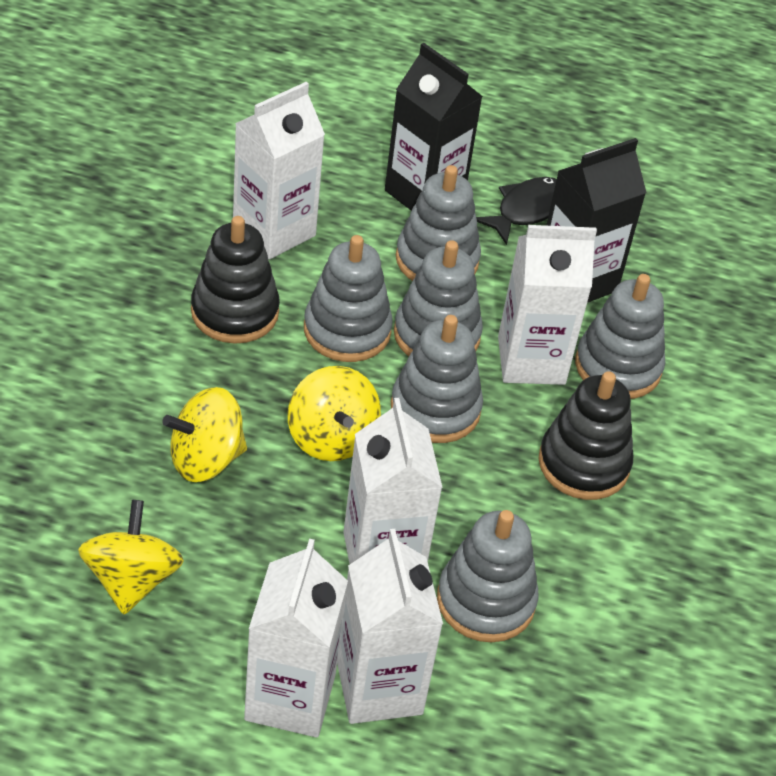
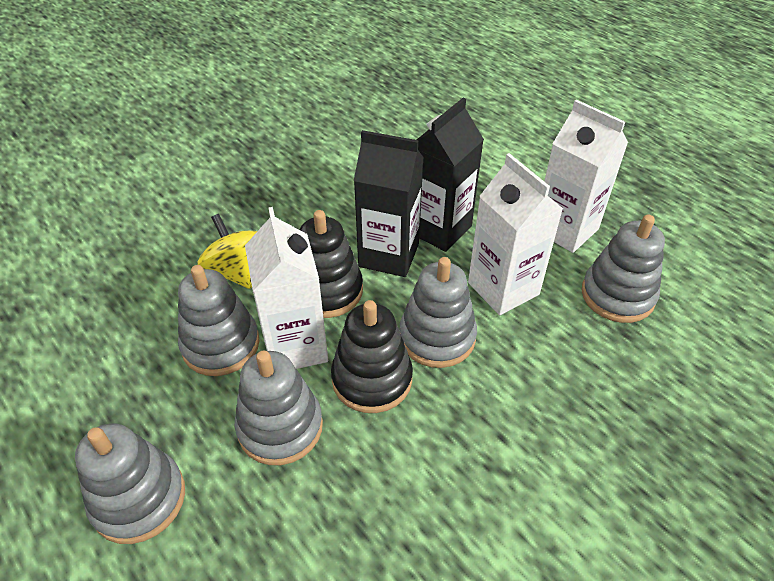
black fish: [476,177,557,245] = 1 -> none = 0
grey stacking toy: [304,235,393,362] [391,315,483,443] [394,240,483,356] [396,165,481,281] [437,510,539,642] [575,274,665,399] = 6 -> [75,423,185,544] [178,265,259,376] [235,351,323,465] [400,257,477,368] [582,215,665,323] = 5
white carton: [233,82,325,260] [244,539,348,737] [337,529,443,724] [343,398,443,564] [498,225,597,385] = 5 -> [245,207,328,369] [468,153,563,315] [544,100,628,253] = 3
yellow spinning top: [78,500,184,615] [162,387,247,482] [287,366,381,461] = 3 -> [197,214,257,289] = 1

